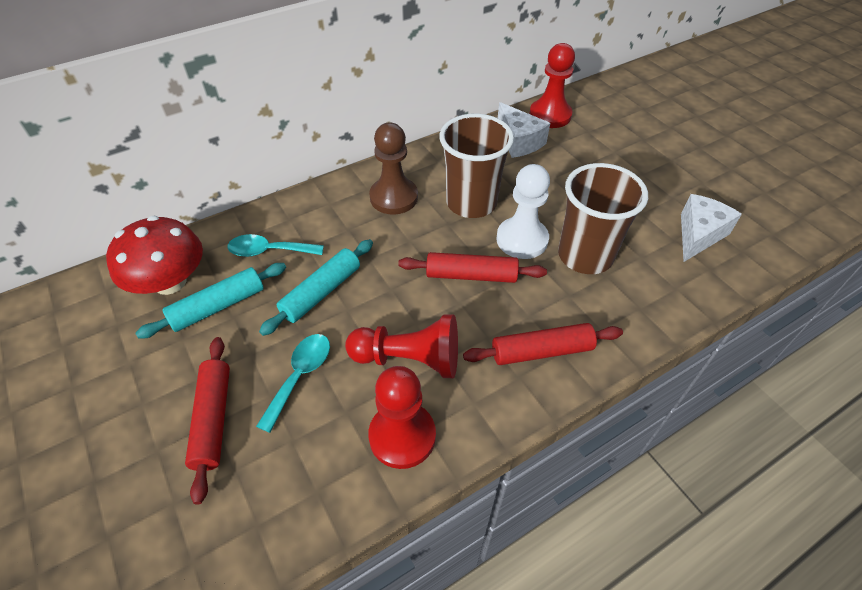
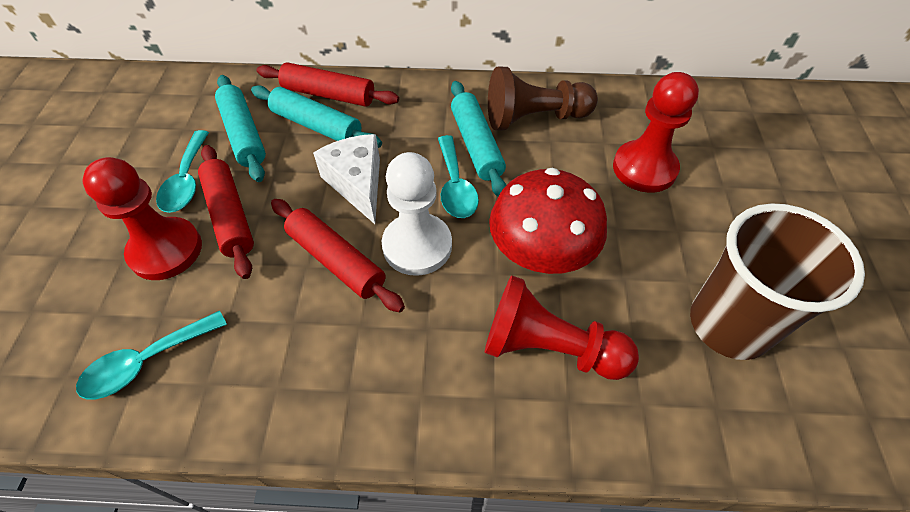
brown cup: [439,114,514,218] [558,163,648,274] = 2 -> [690,203,865,360] = 1
turquoise rolling pin: [135,263,286,339] [259,239,373,336] = 2 -> [215,75,266,182] [251,85,382,148] [451,81,506,196] = 3
turquoise spoon: [227,234,324,257] [256,334,330,433] = 2 -> [76,311,227,399] [156,130,209,213] [438,135,479,218] = 3
white cheese: [498,102,550,158] [681,194,742,262] = 2 -> [313,134,380,224] = 1

